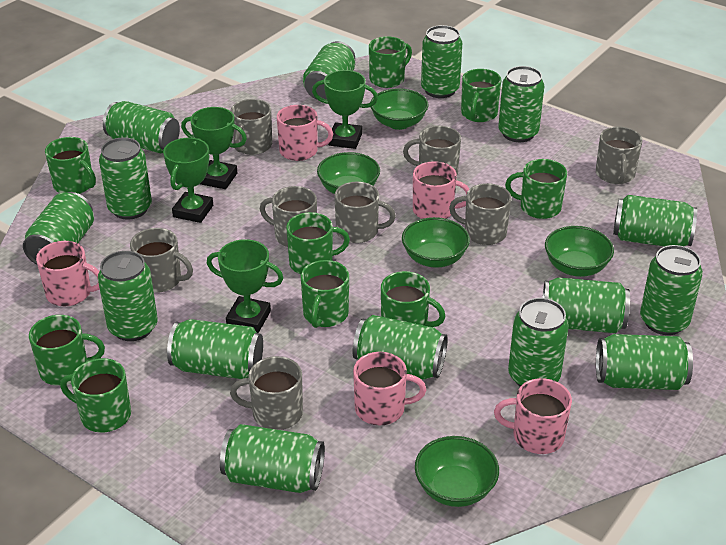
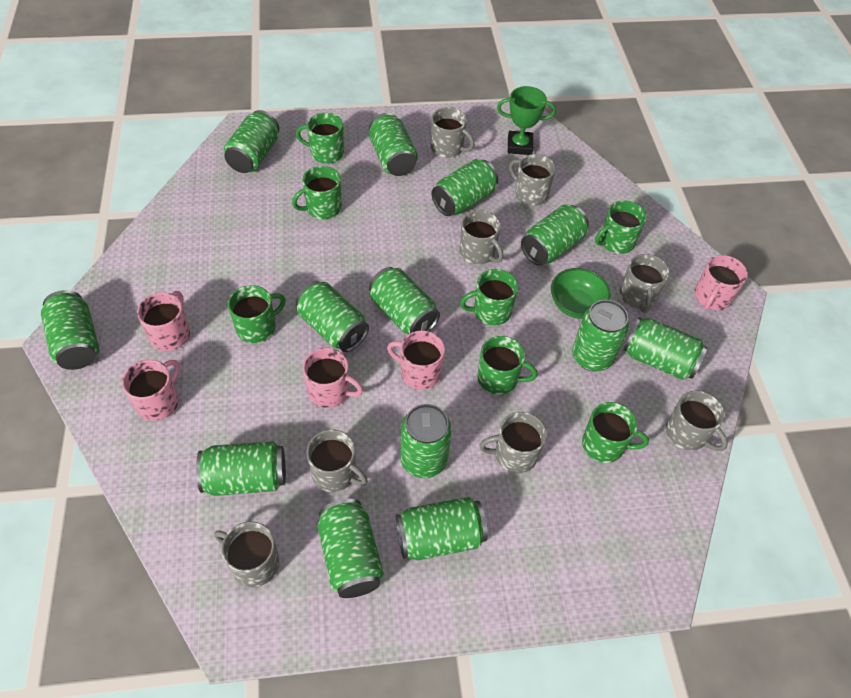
green bowl: [317,152,380,194] [371,88,428,130] [402,217,470,268] [415,436,499,507] [545,226,614,277] = 5 -> [551,268,611,319] = 1
green can: [23,192,94,265] [98,251,158,341] [99,137,152,220] [103,101,180,153] [167,319,263,379] [220,424,325,493] [303,41,355,100] [353,315,448,380] [421,25,462,98] [498,66,544,142] [508,298,569,386] [542,277,630,333] [596,334,693,390] [613,195,697,247] [640,245,703,335] = 15 -> [41,290,99,370] [196,441,286,496] [224,110,279,173] [296,281,369,352] [317,499,383,598] [369,113,418,176] [369,267,440,334] [396,497,488,561] [400,404,452,478] [431,159,498,216] [521,205,589,266] [572,300,629,371] [623,317,707,380] = 13
green mug: [29,315,105,386] [45,137,96,194] [60,358,131,433] [286,212,350,274] [301,260,349,328] [369,36,412,88] [381,271,446,327] [461,69,501,122] [505,159,567,219] = 9 -> [228,285,286,343] [292,166,342,219] [296,113,344,164] [460,269,518,326] [477,336,538,395] [582,402,649,463] [595,200,647,254] = 7
green trophy: [163,138,213,223] [181,107,247,189] [207,239,284,333] [312,70,378,149] = 4 -> [497,86,556,155] = 1

